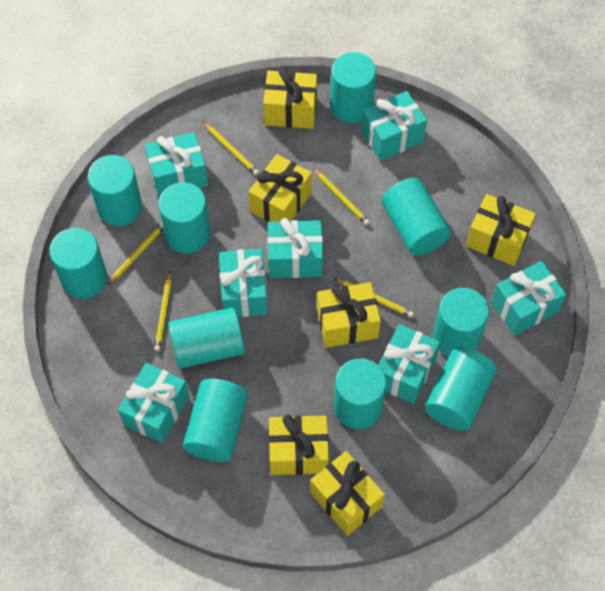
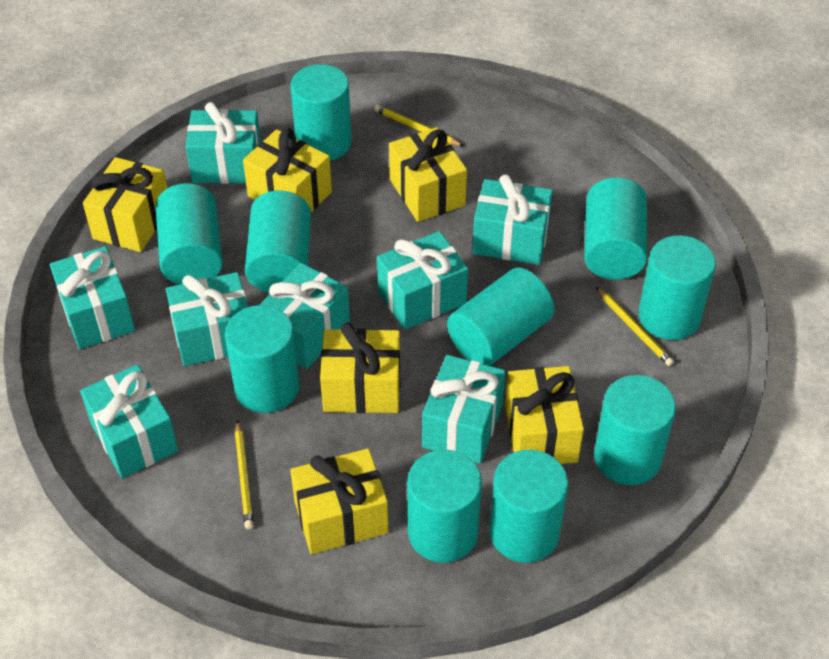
turquoise gift: [118,363,189,443] [145,132,208,198] [219,249,267,317] [267,218,323,278] [361,91,427,161] [378,324,440,404] [491,261,567,336] = 7 -> [50,246,135,349] [80,364,178,478] [166,272,248,366] [186,102,261,184] [260,263,350,369] [377,231,468,330] [422,355,506,464] [472,174,553,265] = 8
yellow pencil: [108,223,163,285] [154,271,171,351] [203,122,259,175] [313,168,370,225] [334,278,414,318] = 5 -> [235,420,254,529] [374,105,463,146] [596,287,674,366] = 3

